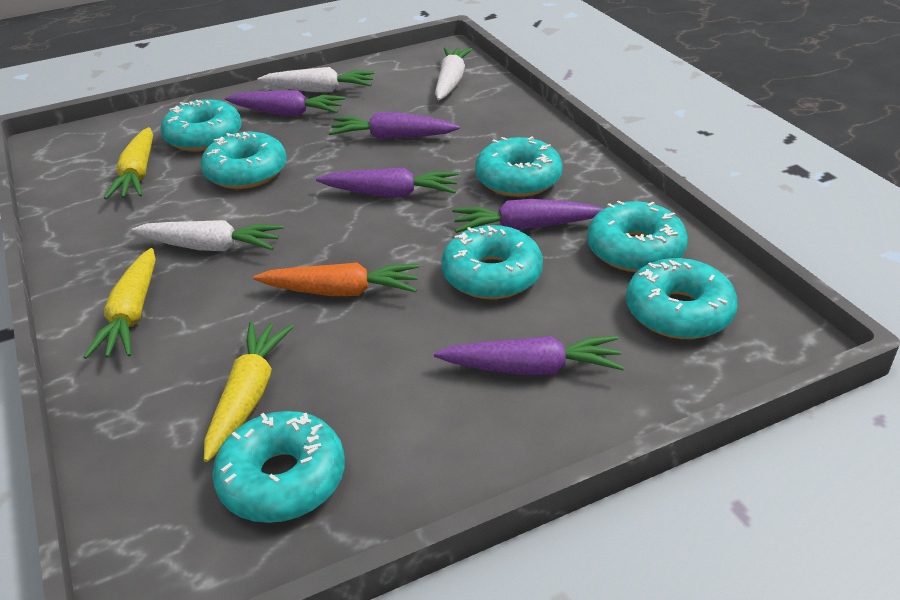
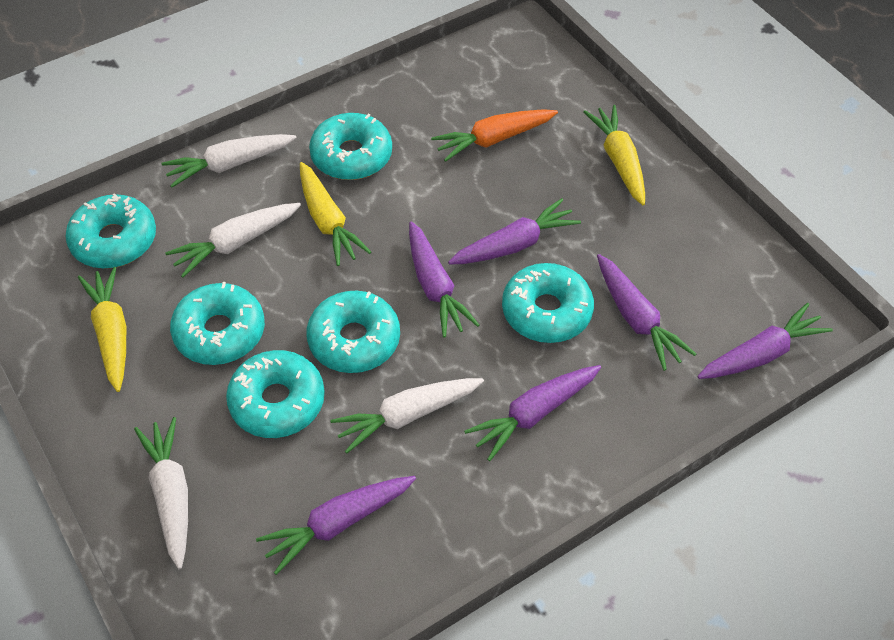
purple carrot: [225,90,345,116] [316,168,459,197] [328,112,460,139] [434,336,624,375] [452,199,605,233] = 5 -> [256,476,416,575] [409,222,479,338] [448,198,581,265] [464,365,601,461] [597,254,696,371] [697,303,833,379] = 6
turquoise donut: [161,99,242,151] [201,132,287,189] [212,411,345,523] [441,225,543,299] [475,136,563,197] [587,200,688,272] [626,258,738,339] = 7 -> [65,193,156,269] [170,282,265,365] [226,350,325,438] [306,291,400,373] [309,113,392,180] [502,263,594,343] = 6
white carrot: [132,220,283,251] [257,67,375,92] [435,47,472,100] = 3 -> [134,417,188,569] [161,134,297,188] [165,203,301,278] [330,378,484,454] = 4

